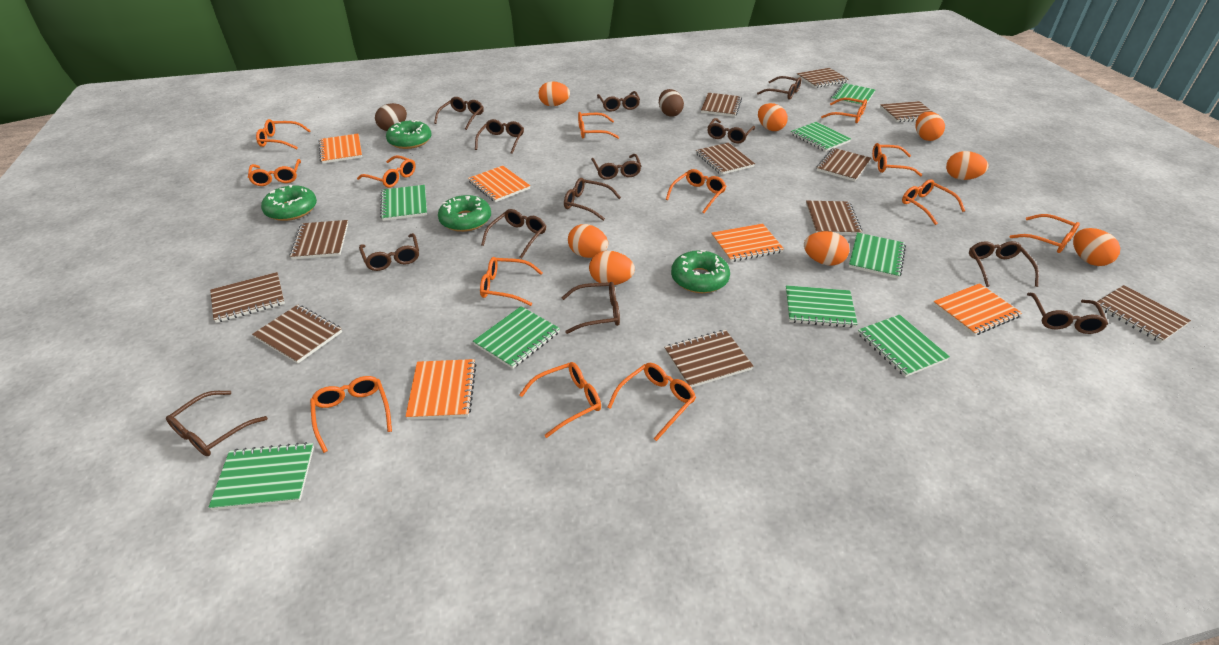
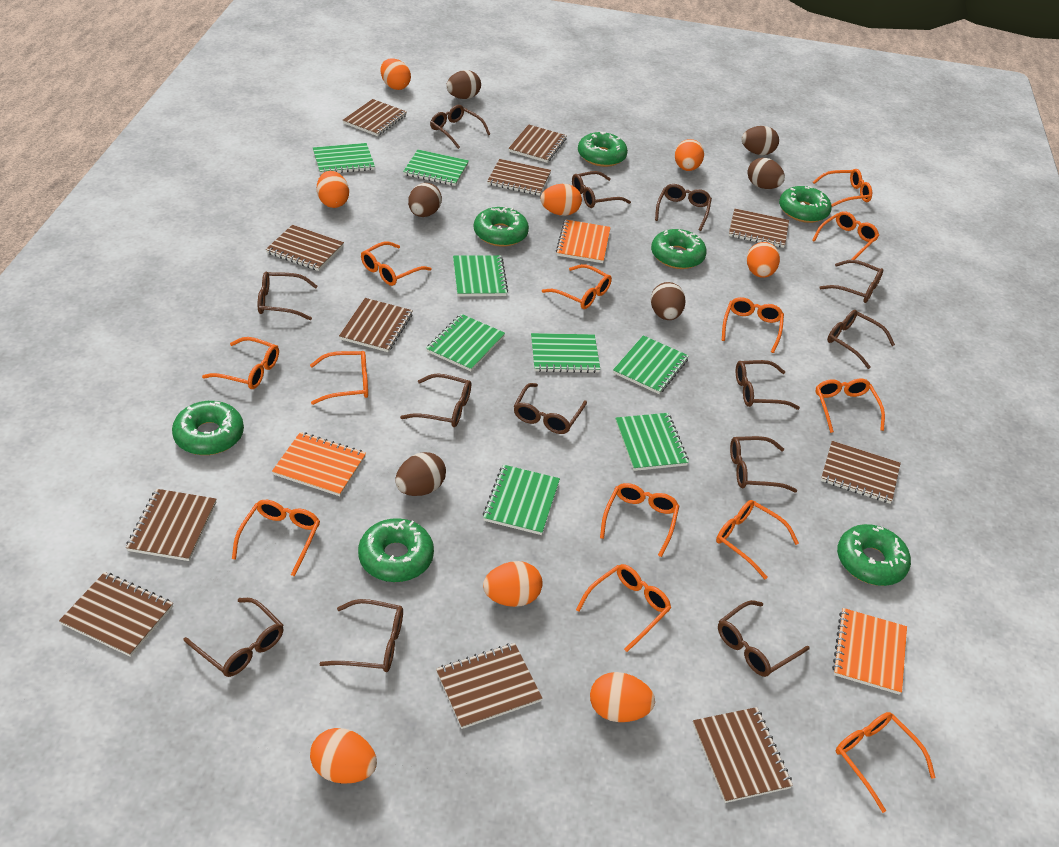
brown egg: [375,103,407,131] [659,89,684,117] = 2 -> [395,452,446,496] [408,183,442,217] [446,70,481,99] [651,282,686,320] [741,126,779,155] [747,158,785,189] = 6
green donut: [261,185,317,221] [386,120,431,149] [438,195,491,232] [671,250,730,293] = 4 -> [172,401,244,455] [358,518,434,582] [474,207,529,247] [578,132,628,167] [651,229,707,269] [779,186,832,223] [837,524,911,586] = 7
orange notebook: [319,134,362,164] [405,359,477,420] [468,166,530,202] [711,224,784,262] [933,283,1022,336] = 5 -> [272,432,366,496] [556,219,611,263] [832,608,907,695] = 3

